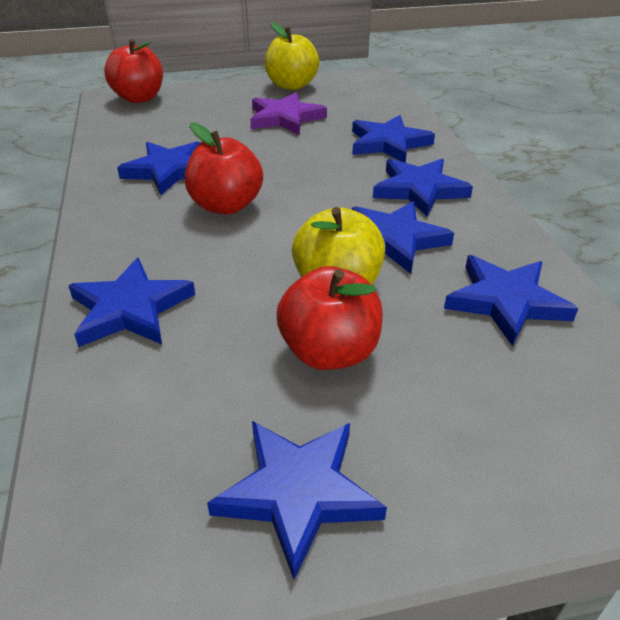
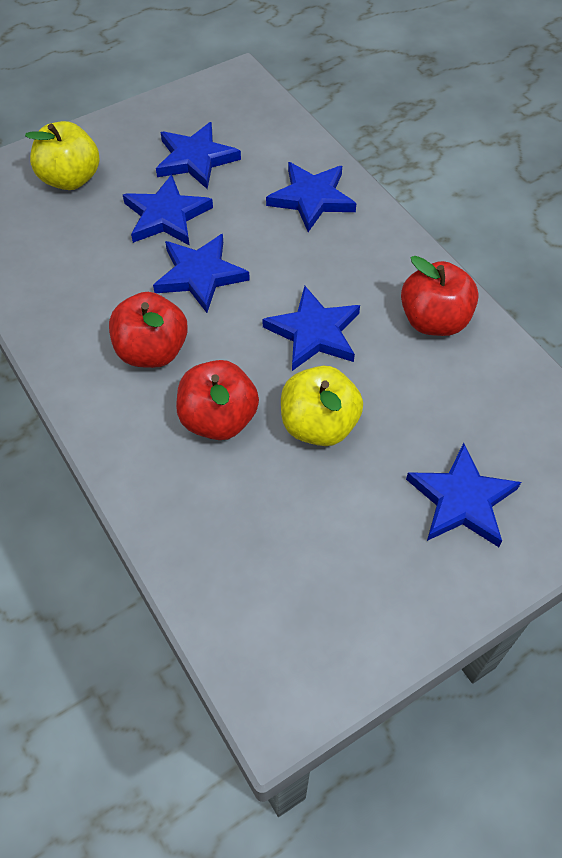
blue star: [68,258,195,347] [117,142,200,195] [207,421,387,580] [352,115,435,163] [352,201,454,274] [373,159,473,216] [444,255,578,346] = 7 -> [123,174,213,246] [153,234,250,313] [156,122,241,189] [262,286,360,371] [266,162,356,232] [406,443,521,547] = 6
purple star: [250,92,327,135] = 1 -> none = 0

